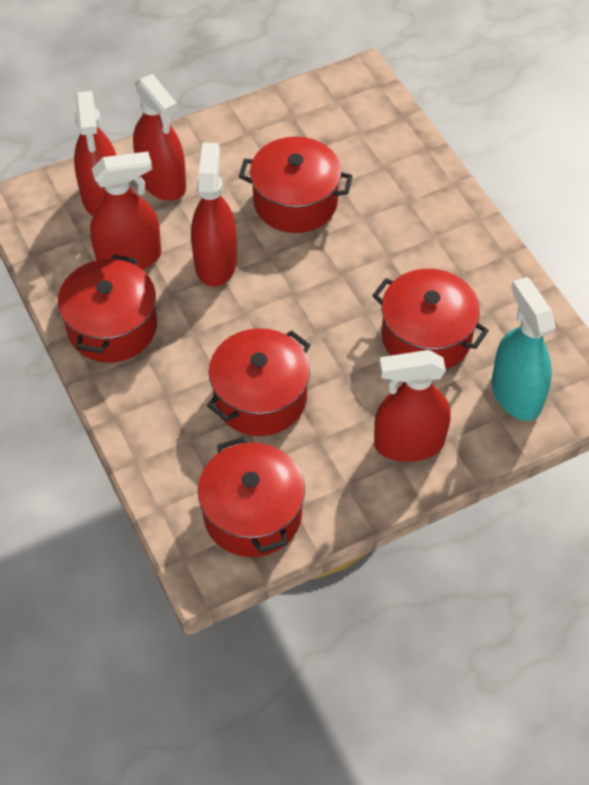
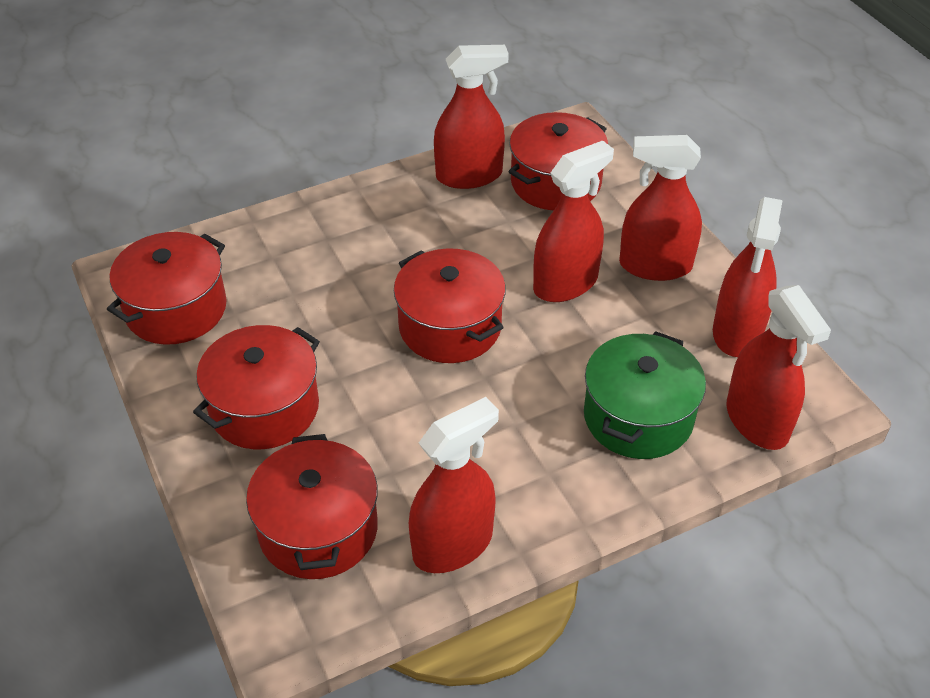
green pot: none = 0 -> [584,331,706,459] = 1
red spray bottle: [74,91,116,216] [90,152,161,270] [133,74,186,201] [191,142,237,287] [374,350,451,462] = 5 -> [409,397,499,573] [434,45,509,189] [533,141,614,302] [619,135,702,281] [713,197,783,357] [726,285,831,450] = 6
turquoise spray bottle: [492,277,555,421] = 1 -> none = 0

